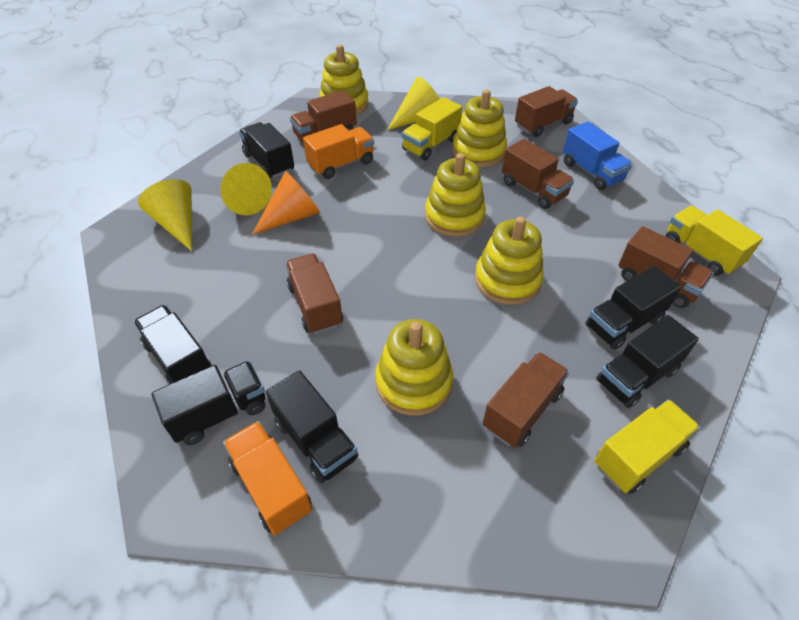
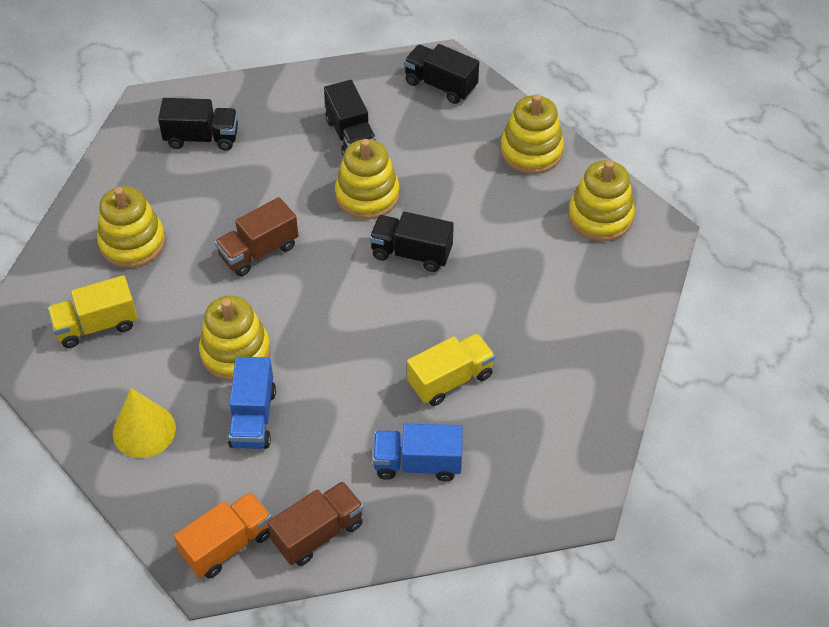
black truck: [133,305,212,384] [152,361,266,445] [239,122,294,178] [266,370,358,483] [585,266,681,350] [596,315,699,408] = 6 -> [158,98,238,151] [324,80,376,156] [369,212,454,272] [404,44,479,104] = 4
blue truck: [563,121,632,190] = 1 -> [228,357,276,449] [373,423,463,481] = 2
brown truck: [285,254,343,334] [290,90,357,143] [483,352,569,447] [502,139,574,209] [515,86,578,137] [618,226,714,308] = 6 -> [215,197,298,276] [268,481,364,566] = 2
orange cone: [252,171,320,235] = 1 -> none = 0
orange truck: [223,421,312,535] [303,124,374,179] = 2 -> [174,492,272,579] = 1
yellow cone: [138,179,192,251] [220,163,272,215] [387,77,439,130] = 3 -> [113,388,176,458] = 1
yellow truck: [402,97,462,160] [594,399,700,494] [665,206,763,276] = 3 -> [47,275,138,348] [407,333,495,406] = 2

